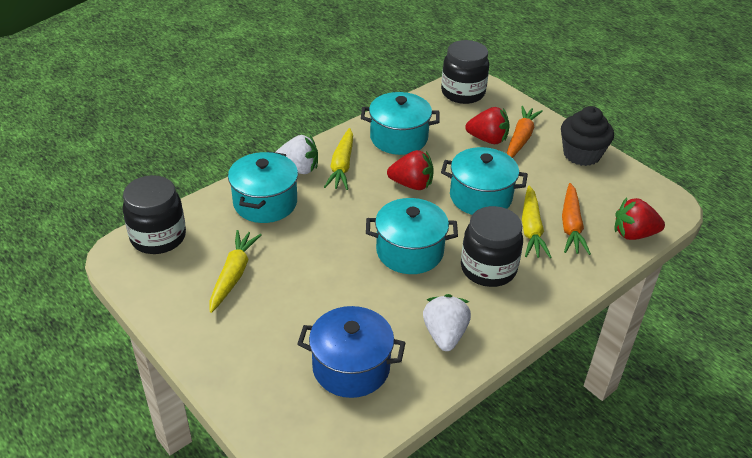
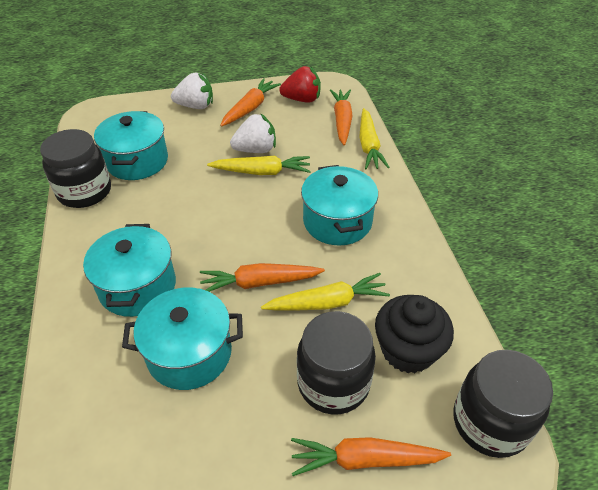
blue pot: [297,306,406,398] = 1 -> none = 0
orange carrot: [507,106,543,158] [562,183,591,255] = 2 -> [200,263,325,292] [220,78,281,127] [291,437,451,476] [330,89,353,145] = 4
red strawberry: [387,150,434,190] [465,107,510,144] [615,197,665,240] = 3 -> [279,66,321,103] = 1

